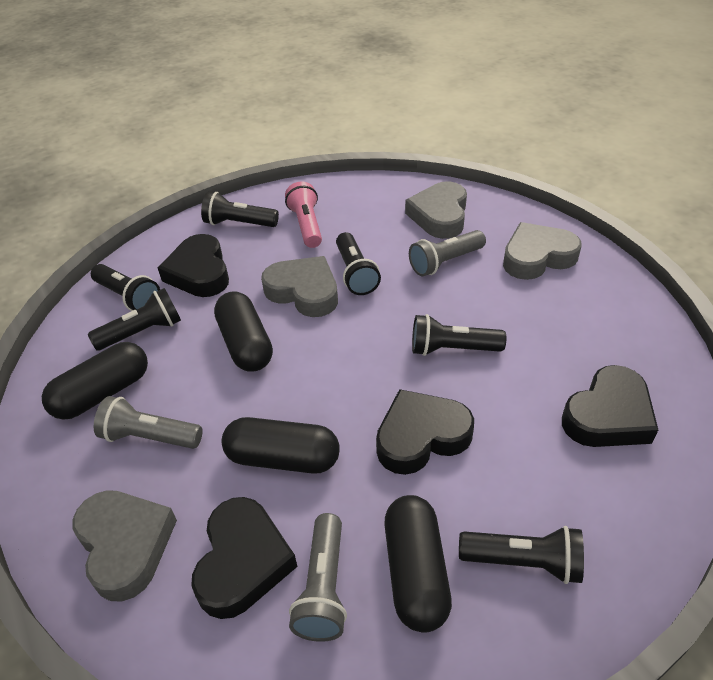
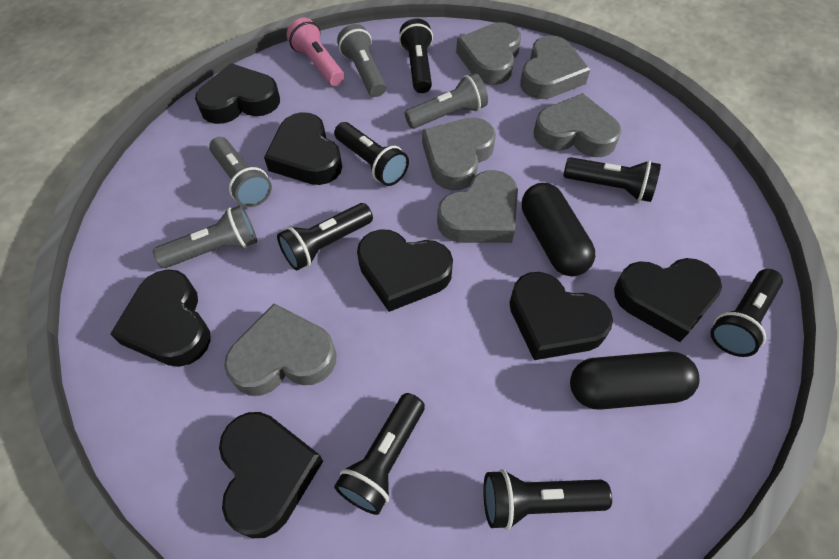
black capsule: [42,342,148,420] [214,291,273,372] [222,417,340,474] [384,495,452,633] = 4 -> [522,183,595,276] [570,351,699,410] = 2
black flashlight: [88,288,181,350] [91,264,160,311] [201,192,279,227] [336,232,381,295] [412,314,506,356] [459,526,584,584] = 6 -> [277,203,373,271] [334,122,409,186] [334,393,425,515] [399,19,433,93] [483,469,612,530] [564,157,661,202] [710,269,783,357] = 7
black heart: [158,234,229,297] [191,497,297,619] [376,389,474,475] [562,365,658,447] = 4 -> [110,269,211,367] [195,63,280,124] [219,412,323,538] [264,112,342,185] [357,229,453,312] [509,272,613,360] [614,258,722,342] = 7
grey flashlight: [94,396,203,449] [289,513,347,642] [409,230,486,276] = 3 -> [153,205,257,268] [209,137,272,207] [337,24,386,97] [405,73,488,129] = 4
grey heart: [72,490,177,602] [261,256,338,317] [405,181,467,239] [503,222,582,280] = 4 -> [224,304,336,396] [422,117,496,190] [437,170,518,243] [456,22,521,85] [520,35,590,99] [534,93,622,157] = 6

